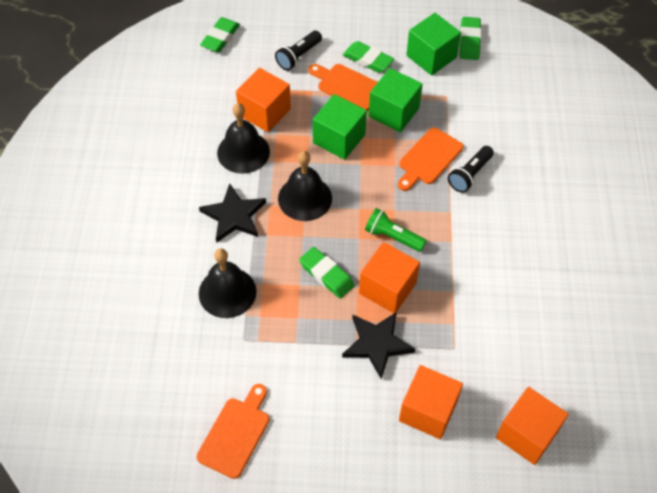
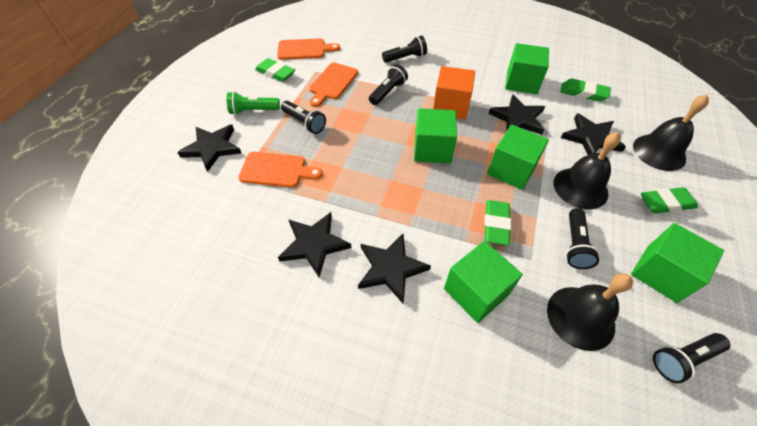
black flashlight: [275,31,322,71] [448,146,494,193] = 2 -> [281,101,326,134] [369,64,408,105] [382,36,427,63] [566,208,600,269] [653,333,730,384] = 5
black star: [199,184,266,243] [342,312,415,379] = 2 -> [177,124,241,172] [278,212,352,277] [358,234,431,303] [488,95,545,135] [561,113,626,155] = 5
green cube: [313,94,367,160] [368,68,423,132] [406,13,461,75] = 3 -> [414,108,457,163] [444,241,523,323] [487,125,549,190] [505,43,549,94] [631,223,724,303] = 5
orange cube: [236,68,291,132] [359,242,420,313] [399,365,463,439] [496,387,569,465] = 4 -> [433,66,475,119] = 1

